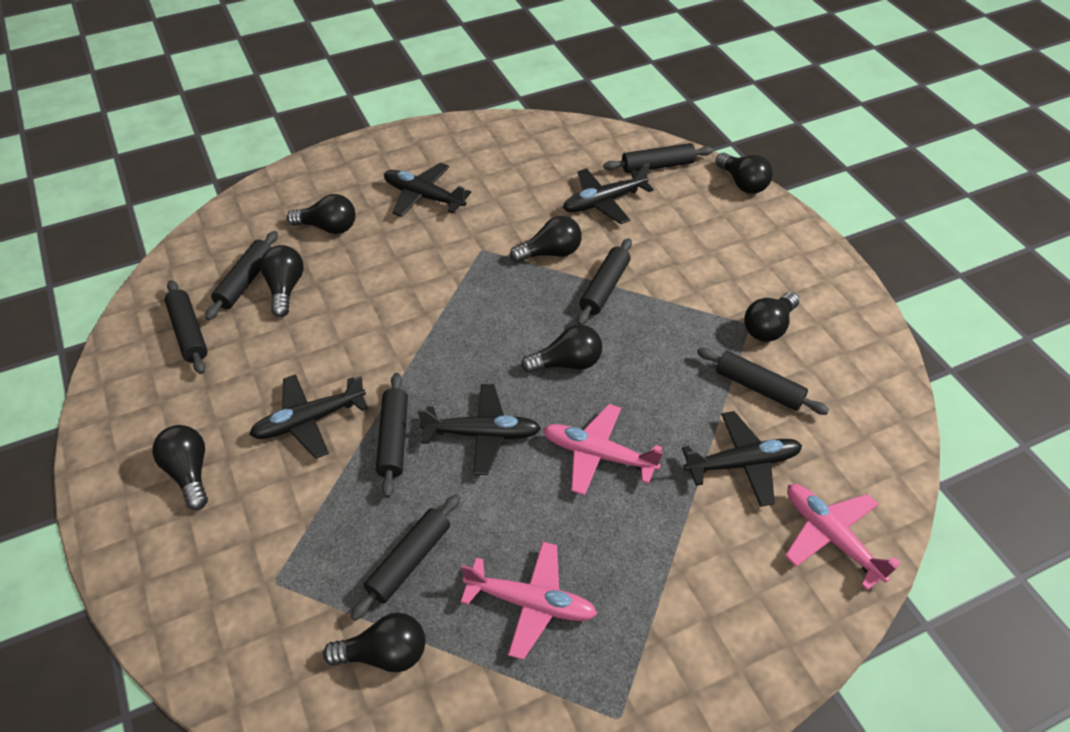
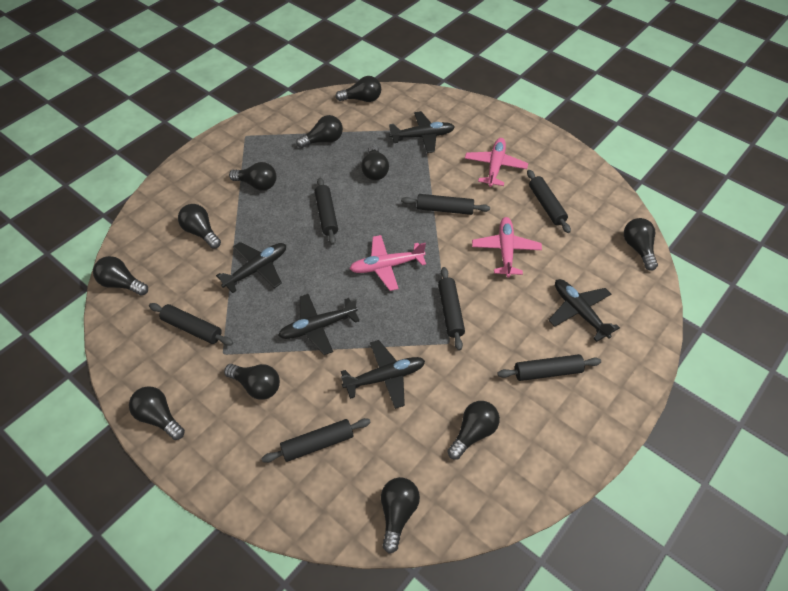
black light bulb: [152,425,208,510] [260,245,304,317] [287,194,356,234] [323,613,425,672] [510,216,582,263] [521,325,602,373] [716,153,773,194] [744,292,799,342] = 8 -> [93,256,148,296] [129,386,185,440] [178,204,221,249] [224,364,280,400] [229,162,277,191] [296,115,343,148] [336,76,381,102] [361,145,389,180] [381,477,420,553] [447,401,500,459] [624,218,658,271] = 11

